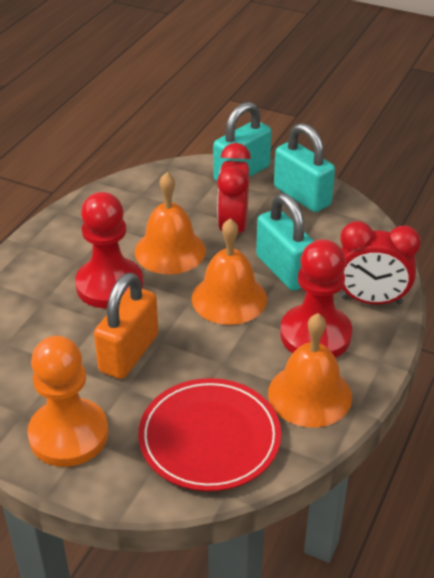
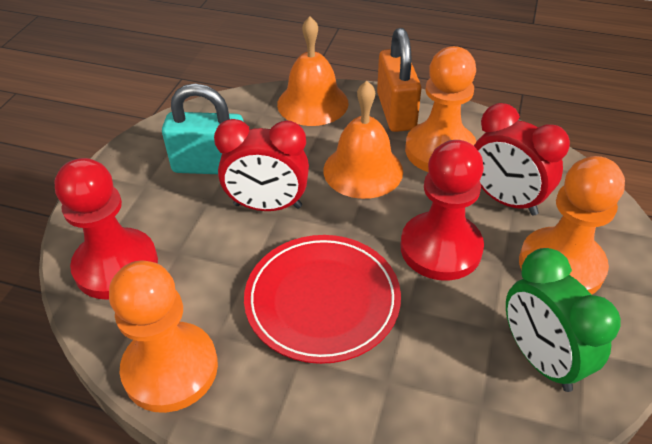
green clock: none = 0 -> [506,248,621,392] = 1
orange bell: [135,172,206,274] [192,218,267,325] [268,313,352,428] = 3 -> [277,16,348,126] [323,81,403,199] = 2
orange pawn: [27,336,108,467] = 1 -> [109,261,218,413] [405,46,477,172] [519,156,625,295] = 3
turquoise padlock: [213,102,272,181] [256,193,314,291] [274,123,335,212] = 3 -> [162,84,244,174] = 1

